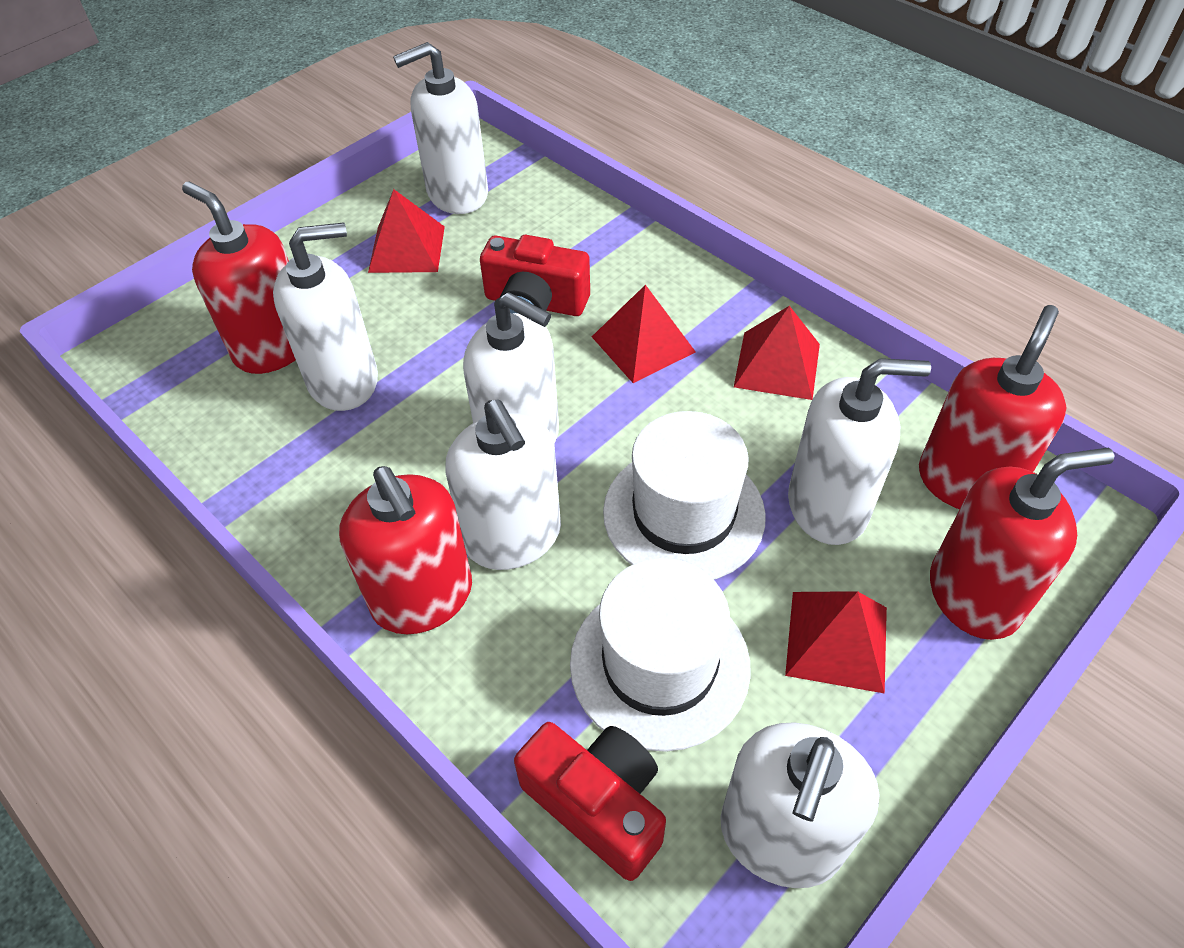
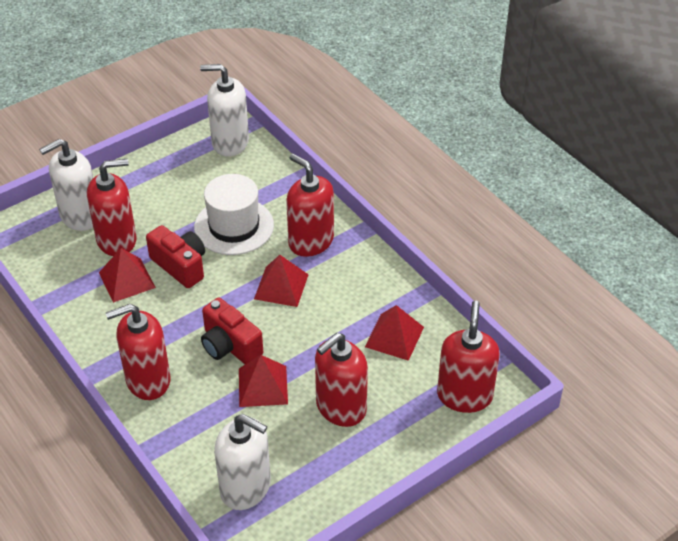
red soap dispenser: [182,182,296,374] [339,466,472,634] [919,305,1066,509] [930,448,1114,640] = 4 -> [87,159,137,256] [106,304,171,400] [286,154,334,257] [315,333,368,427] [437,301,500,413] = 5
white hat: [570,558,751,752] [603,411,766,580] = 2 -> [194,174,274,255] = 1
white soap dispenser: [273,222,378,411] [393,42,488,214] [446,399,561,570] [463,292,559,443] [720,722,879,888] [788,358,931,545] = 6 -> [39,139,93,231] [200,64,249,157] [214,414,271,510] = 3

